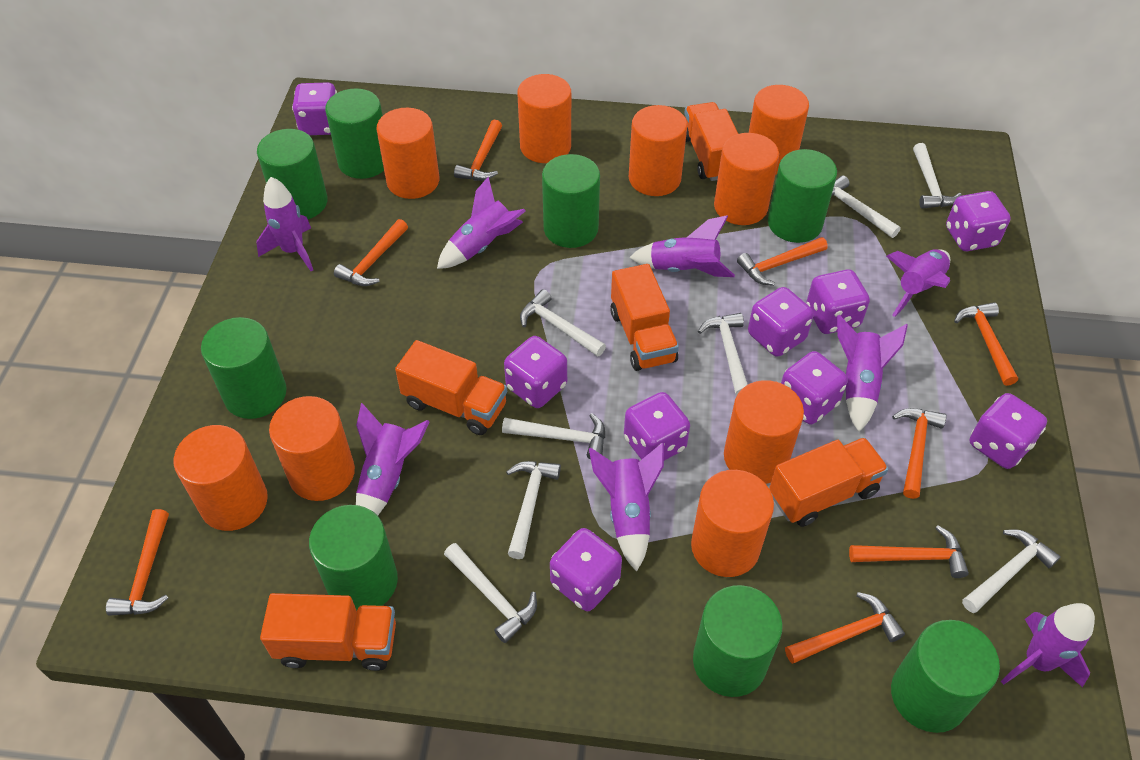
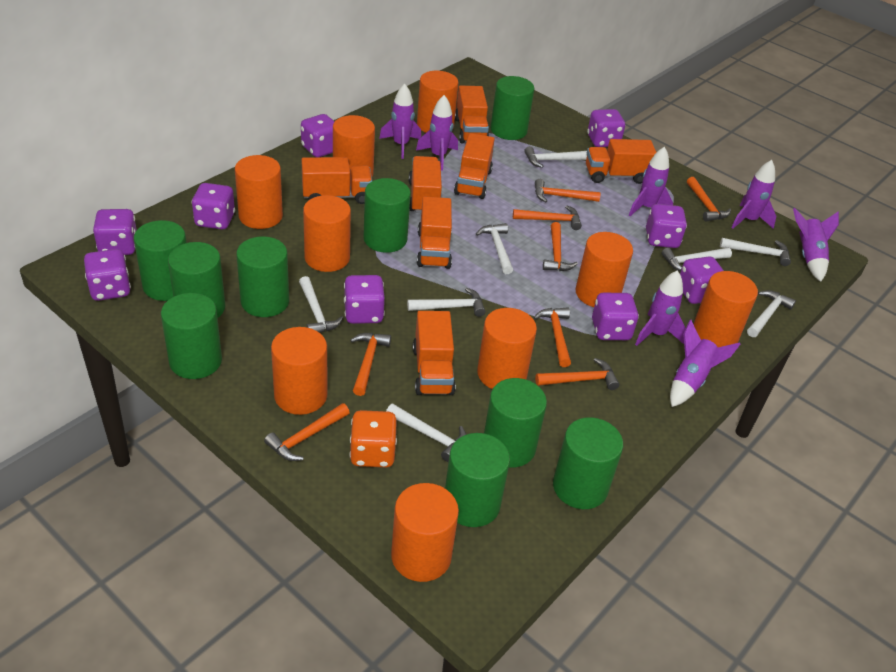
green cylinder: [201,317,287,419] [257,129,328,219] [309,505,398,610] [325,88,384,179] [542,154,600,248] [693,585,783,697] [768,149,837,243] [891,620,1000,733] = 8 -> [134,220,187,301] [161,293,222,379] [168,242,225,318] [236,236,289,317] [363,178,411,253] [445,433,510,527] [484,378,547,468] [491,76,535,140] [553,417,623,509] = 9
orange dice: none = 0 -> [350,410,397,467] = 1
orange truck: [260,593,396,671] [395,340,507,435] [610,264,679,371] [684,102,738,181] [769,437,889,527] = 5 -> [301,157,372,204] [409,156,442,213] [413,311,456,395] [417,196,452,269] [454,133,495,199] [455,86,489,144] [586,139,656,184] = 7
purple rocket: [256,177,313,271] [356,403,430,515] [437,176,525,269] [589,443,664,572] [629,215,735,277] [837,315,908,432] [886,249,950,317] [1001,603,1095,687] = 8 -> [379,84,421,159] [416,95,458,171] [629,147,673,216] [635,270,686,346] [670,320,740,407] [731,160,776,229] [793,208,839,282] = 7

